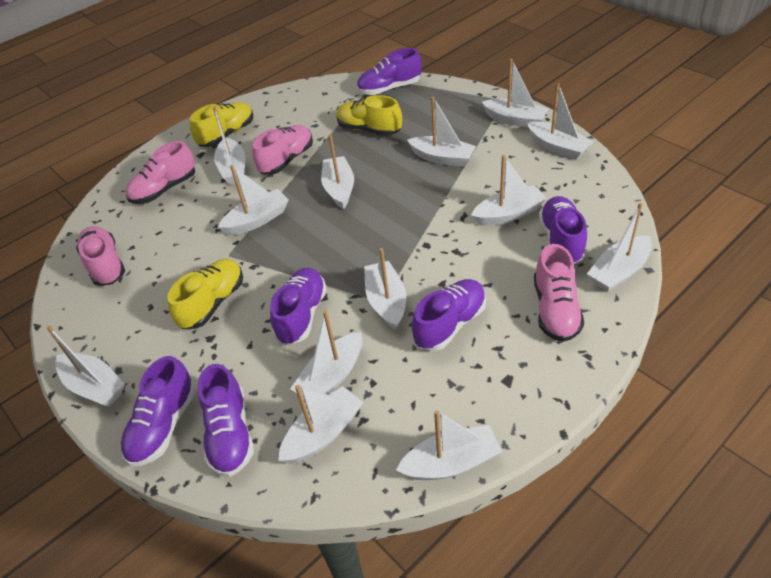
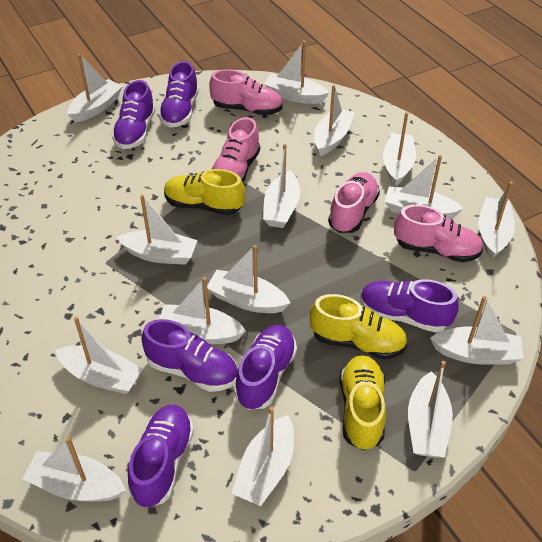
white boat: [47,326,125,407] [213,107,245,185] [218,165,289,235] [278,385,363,464] [290,310,362,398] [321,134,354,209] [364,248,406,330] [396,410,502,480] [407,97,476,167] [471,155,547,226] [482,59,549,127] [527,83,593,160] [587,203,652,292] = 13 -> [22,437,126,502] [56,316,143,394] [67,54,123,123] [117,195,198,265] [159,277,246,344] [207,245,290,313] [232,406,294,506] [263,144,300,228] [264,41,329,104] [314,85,355,156] [383,112,416,186] [385,155,464,219] [408,361,453,458] [430,296,523,365] [478,182,515,259] = 15

